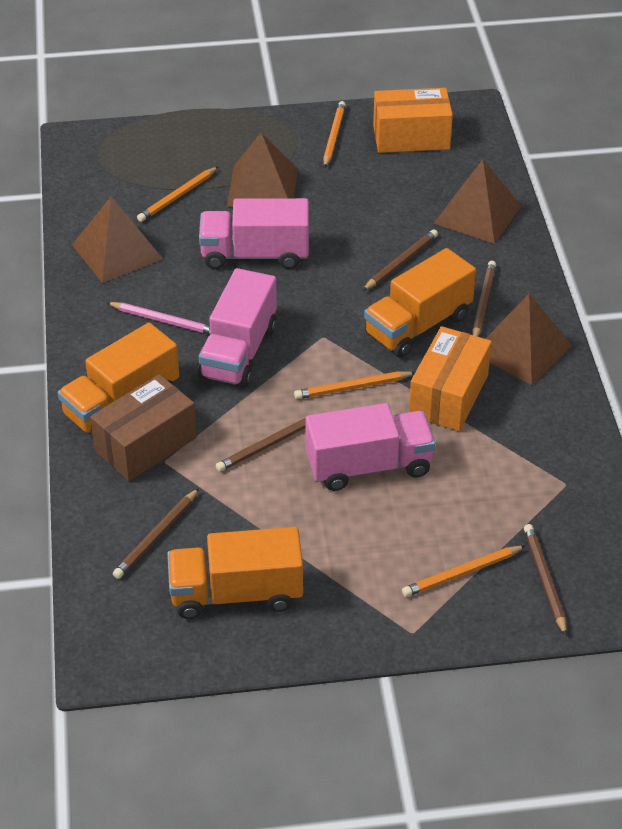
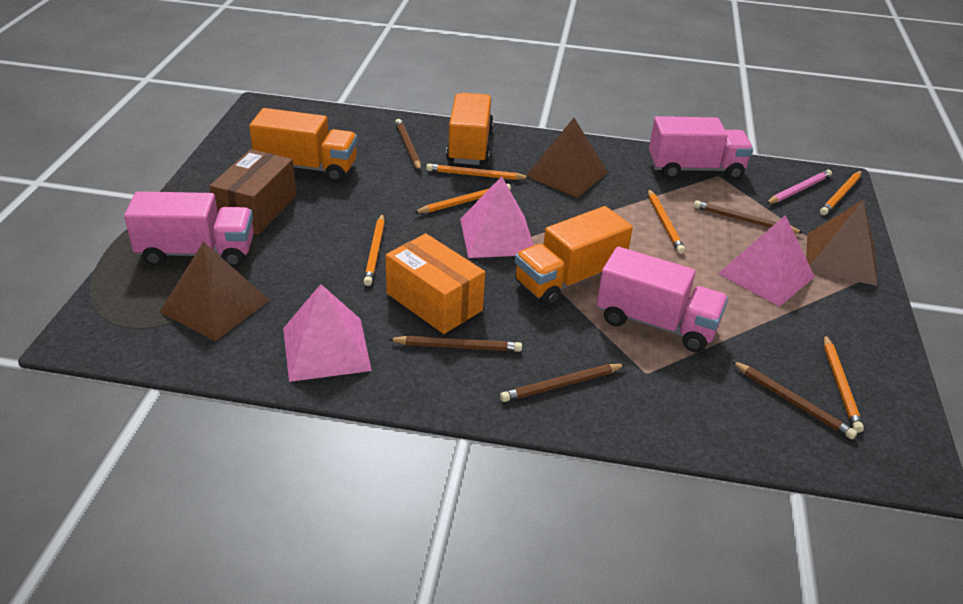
brown pyramid: [72,196,163,283] [227,132,298,207] [434,160,521,244] [486,294,572,385] = 4 -> [160,242,270,341] [526,118,608,198] [806,200,877,286] = 3
orange box: [373,88,453,153] [409,326,492,431] = 2 -> [385,234,485,334] = 1
orange pencil: [137,166,219,222] [294,371,415,399] [323,101,346,168] [402,545,526,597] = 4 -> [363,214,385,286] [413,183,511,213] [426,164,530,180] [648,189,685,254] [820,171,862,215] [824,334,864,433] = 6
pink pyramid: none = 0 -> [283,284,372,382] [460,176,534,258] [718,215,815,307] = 3

